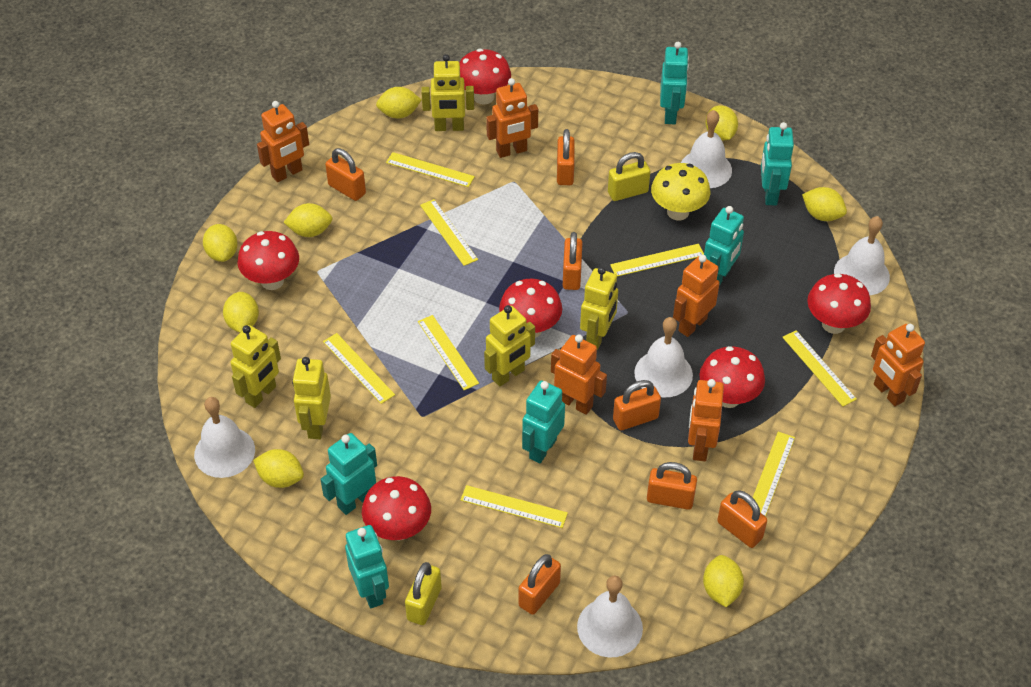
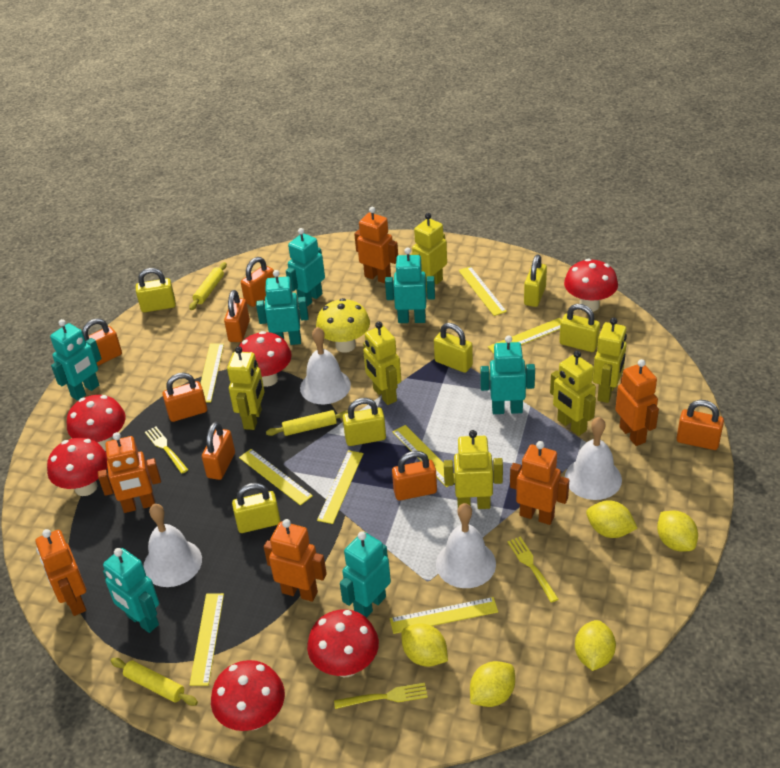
turquoise robot: [320,433,377,515] [345,525,389,608] [522,380,565,463] [660,42,689,124] [704,206,744,286] [761,122,794,205] = 6 -> [50,319,101,401] [103,548,159,633] [256,270,308,345] [286,228,325,307] [340,532,391,618] [385,247,435,323] [480,336,535,414] = 7
white bell: [194,397,255,478] [577,576,643,657] [634,317,693,397] [681,110,732,188] [834,216,890,295] = 5 -> [143,504,202,587] [300,327,351,404] [436,503,496,588] [565,417,622,500] = 4
yellow fork: none = 0 -> [145,426,188,474] [334,683,428,709] [507,537,559,602] = 3
yellow lemon: [203,224,238,262] [223,292,259,333] [253,449,304,488] [283,203,333,237] [376,87,422,119] [703,555,744,607] [706,105,738,141] [802,187,847,221] = 8 -> [401,623,448,667] [470,661,515,707] [575,620,616,671] [586,500,638,538] [657,510,698,552] = 5
yellow padlock: [405,562,442,625] [608,152,650,201] = 2 -> [136,268,176,313] [232,483,280,533] [343,398,386,446] [434,323,473,373] [524,255,547,307] [559,304,600,352] = 6
yellow robot: [230,325,281,408] [292,357,331,439] [421,54,474,131] [484,305,535,387] [580,267,618,350] = 5 -> [227,346,264,430] [363,321,401,405] [410,213,447,293] [444,430,503,509] [550,351,596,436] [593,318,627,403] = 6
yellow rolling pin: none = 0 -> [111,658,198,706] [189,262,227,310] [266,410,348,436] = 3

